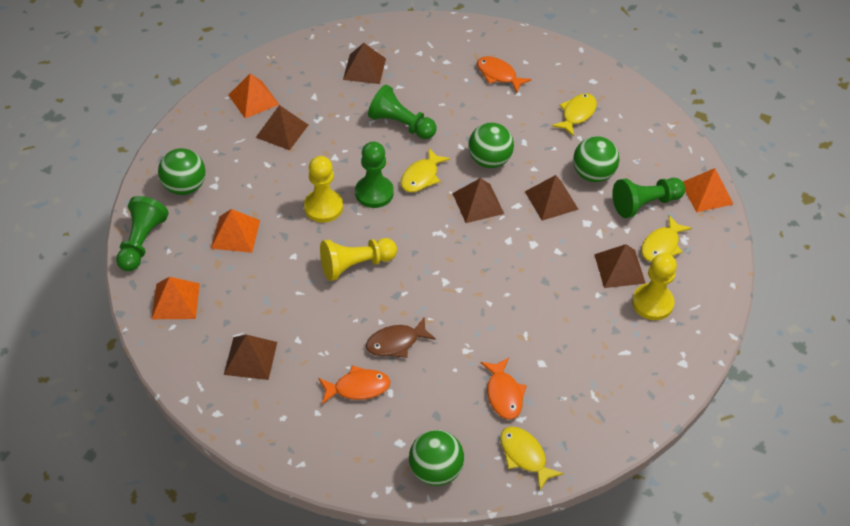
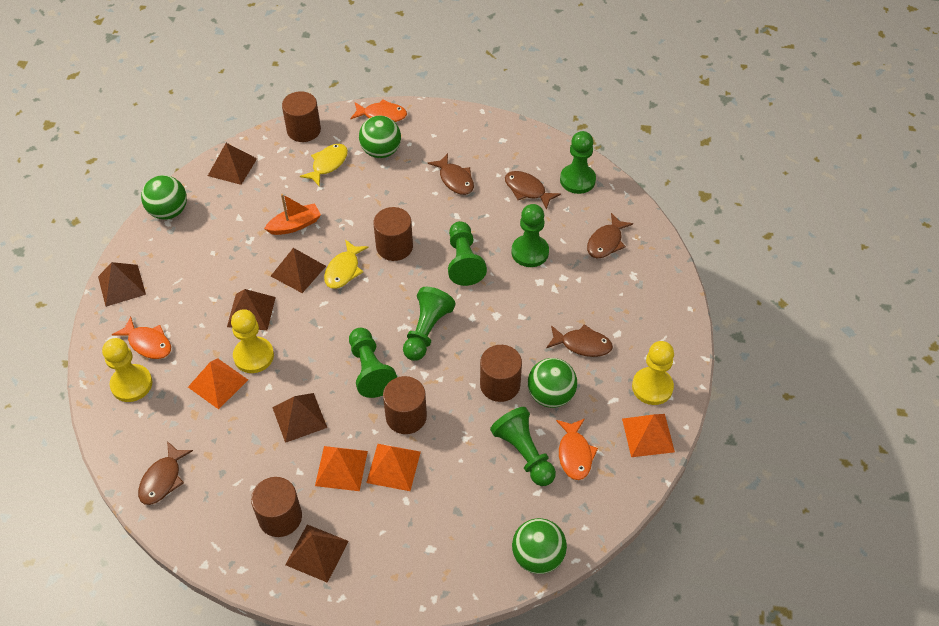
brown cylinder: none = 0 -> [251,477,302,537] [282,91,321,142] [373,207,413,261] [383,376,427,434] [480,345,522,402] = 5
brown fish: [366,317,436,358] = 1 -> [138,441,193,505] [428,153,474,195] [505,171,561,210] [546,324,613,357] [587,213,633,258] = 5
green pawn: [116,196,169,271] [355,141,394,208] [368,84,437,139] [612,178,685,218] = 4 -> [349,328,397,398] [403,287,456,361] [448,221,487,286] [490,407,556,486] [512,204,549,267] [560,131,596,194] = 6
orange boat: none = 0 -> [264,194,321,235] = 1
yellow fish: [401,148,450,192] [500,427,564,491] [552,93,597,137] [641,215,692,262] = 4 -> [300,144,348,187] [324,239,369,289] = 2

